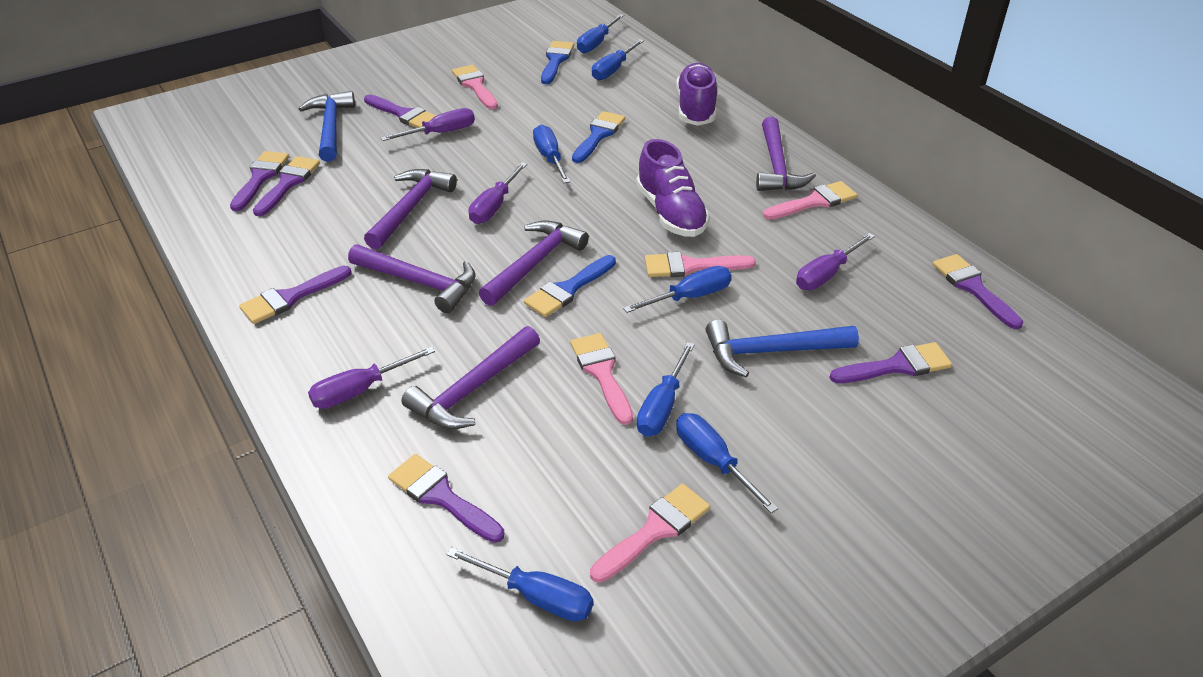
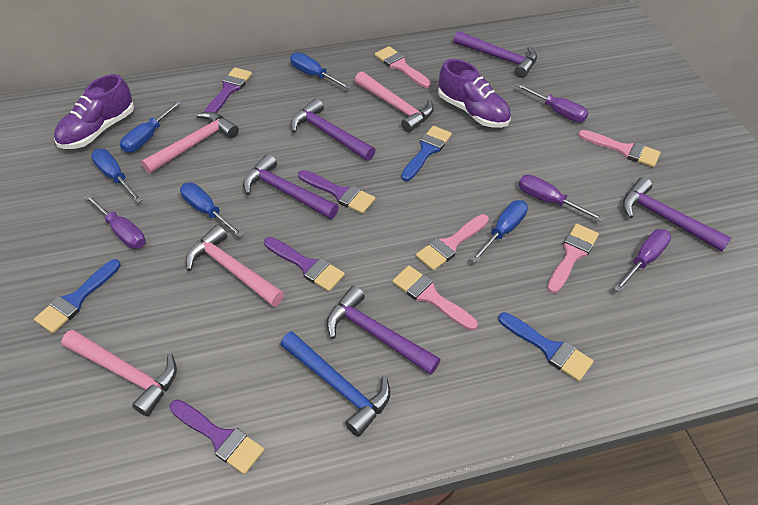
blue hammer: [299,91,355,162] [706,320,859,377] = 2 -> [280,331,390,437] = 1
blue screwdriver: [446,547,593,621] [533,125,570,183] [577,14,624,53] [592,39,644,81] [623,266,731,313] [637,342,695,436] [676,413,778,513] = 7 -> [91,149,142,203] [120,100,182,153] [180,183,244,238] [290,52,351,89] [471,200,528,263] = 5
pink hammer: none = 0 -> [61,330,177,416] [141,112,239,174] [186,225,284,307] [355,71,434,132] = 4
purple brush: [230,151,289,211] [239,266,351,324] [253,156,320,216] [364,95,437,128] [388,454,504,543] [829,342,952,383] [932,254,1023,329] = 7 -> [169,399,264,475] [204,67,252,113] [264,237,345,292] [298,170,375,214] = 4

